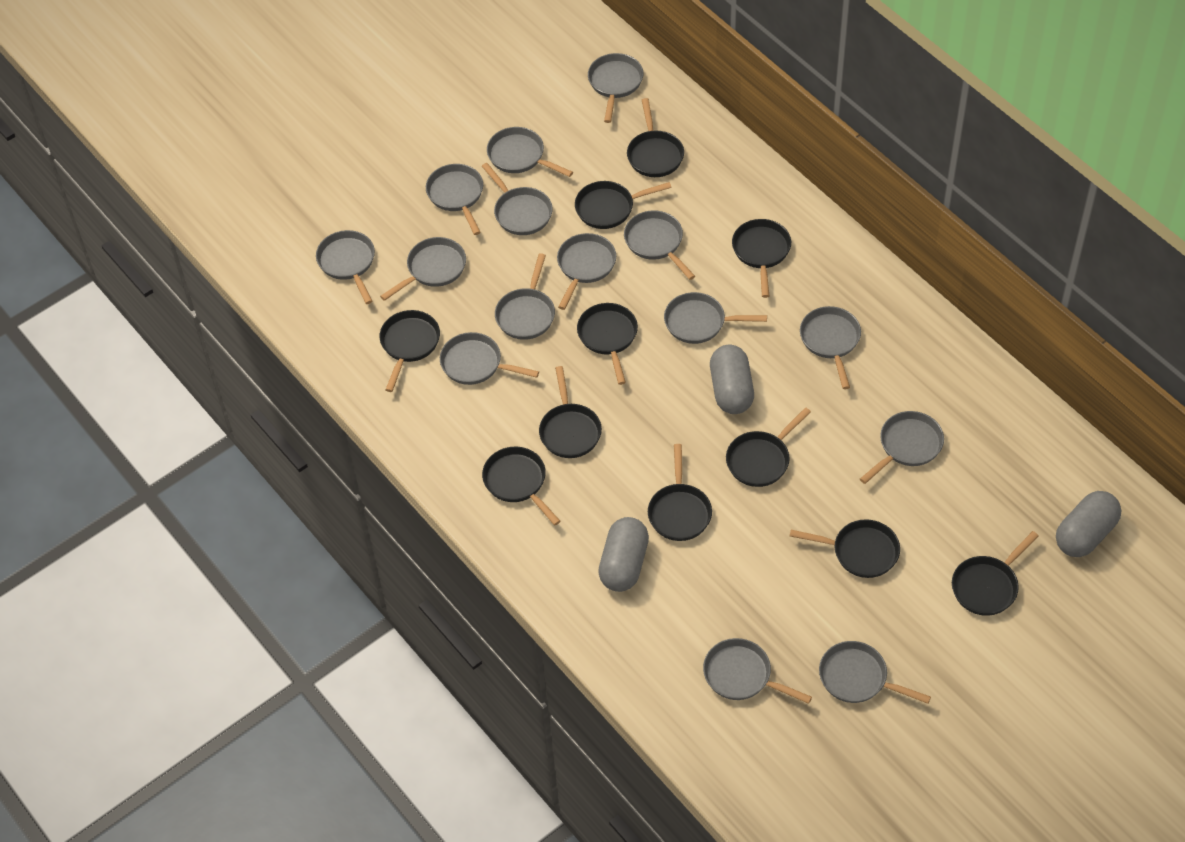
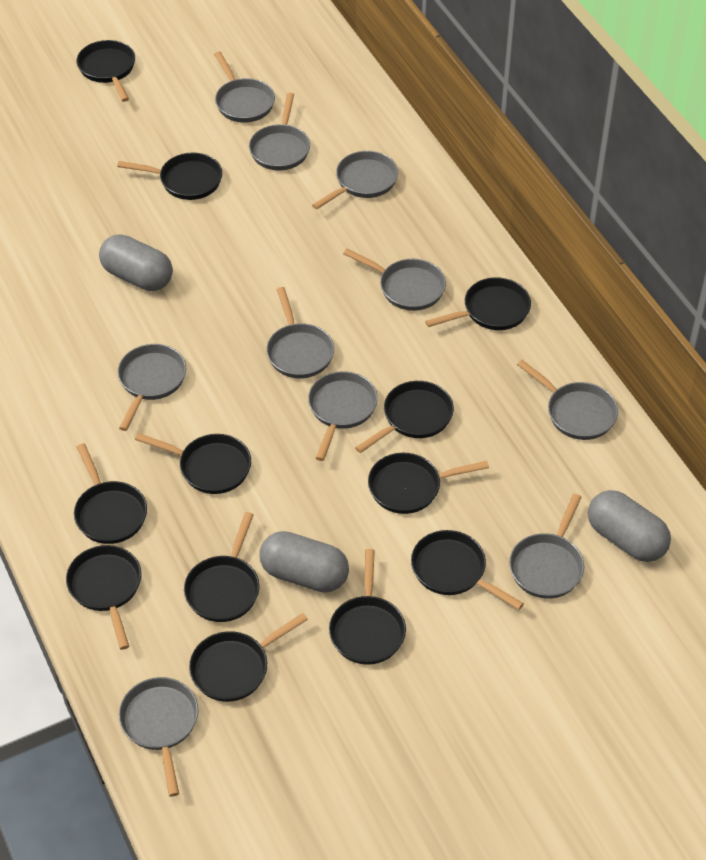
black pan: [379,310,440,392] [482,447,561,525] [539,366,602,458] [575,181,672,229] [577,303,638,385] [627,98,684,177] [648,444,712,541] [726,407,811,487] [732,219,791,298] [790,519,900,578] [952,531,1038,616] = 11 -> [66,545,141,650] [74,443,147,544] [77,40,135,102] [117,153,222,200] [135,433,251,494] [184,512,260,622] [189,613,308,702] [329,549,406,665] [355,381,454,453] [368,453,489,514] [411,530,524,610] [425,277,531,330] = 12
grey pan: [316,230,375,304] [380,237,466,301] [426,164,483,235] [440,332,539,385] [482,163,552,235] [487,127,573,177] [495,253,555,340] [557,233,616,310] [588,53,643,123] [624,211,695,280] [664,292,767,344] [703,638,812,704] [800,306,861,389] [819,641,931,704] [860,411,944,484] = 15 -> [118,344,186,431] [119,677,199,797] [214,51,275,123] [249,92,310,171] [266,287,334,378] [308,371,378,461] [312,151,398,209] [343,249,446,311] [509,494,584,599] [517,360,618,440] = 10

